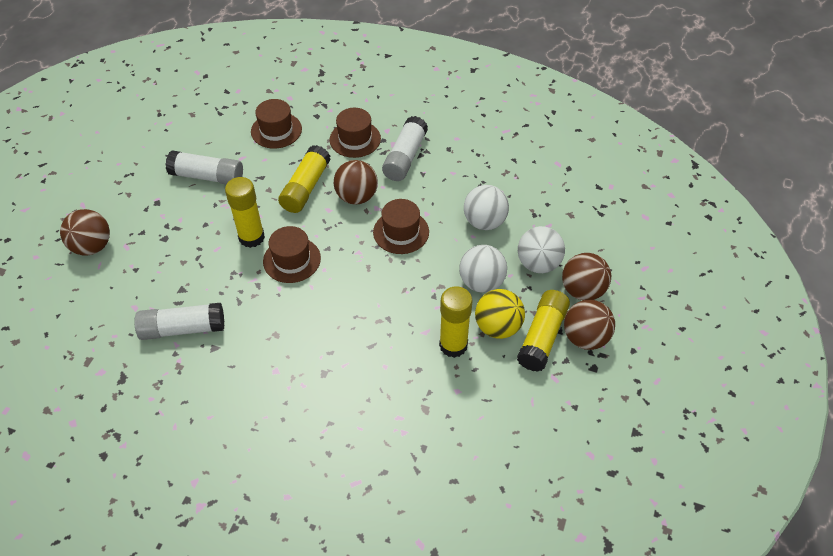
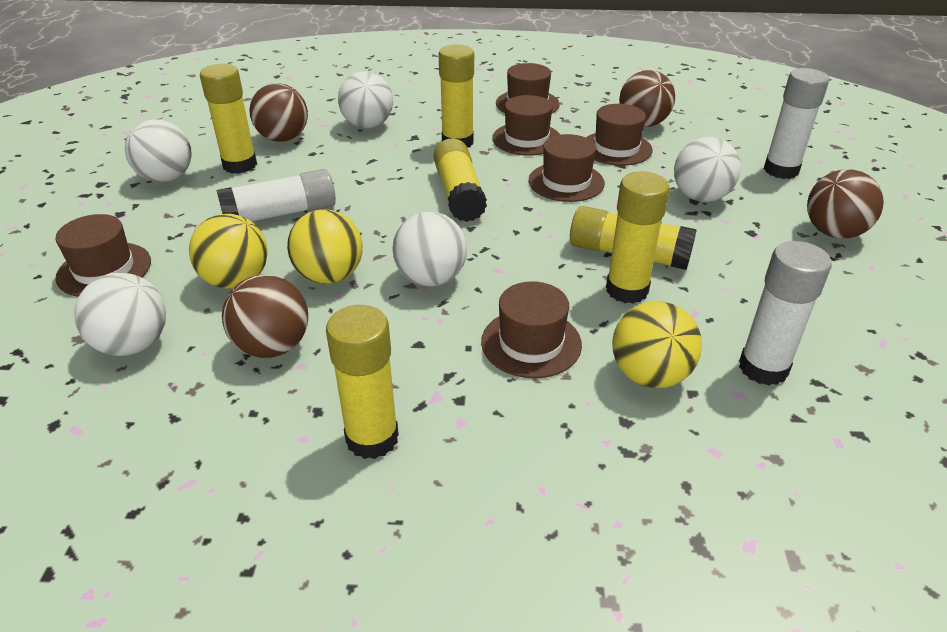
brown hat: [251,99,302,148] [263,226,321,283] [330,108,381,158] [373,199,429,254] = 4 -> [55,214,151,297] [481,281,582,379] [492,95,560,156] [496,63,560,113] [529,134,605,202] [586,104,653,166] = 6
white ball: [459,245,507,293] [464,185,509,230] [518,226,565,273] = 3 -> [74,273,166,356] [125,119,192,182] [338,72,393,128] [392,211,467,286] [674,137,741,202] = 5
yellow ball: [475,289,525,339] = 1 -> [189,214,268,289] [287,209,363,284] [612,301,702,388] = 3
yellow glue stick: [225,177,265,248] [278,145,331,213] [439,286,472,358] [517,290,570,372] = 4 -> [200,64,257,174] [326,305,399,459] [434,138,487,222] [438,44,474,148] [570,206,697,270] [606,172,670,304] = 6

